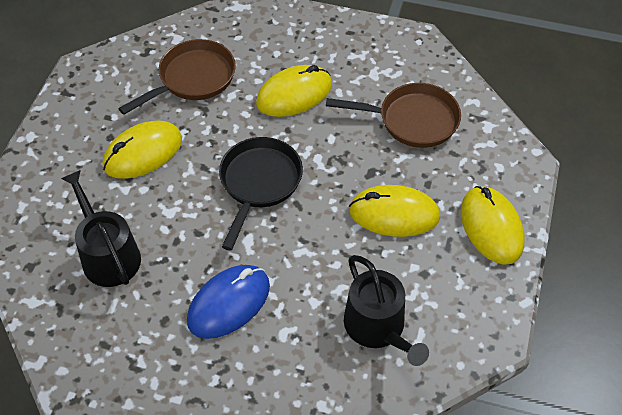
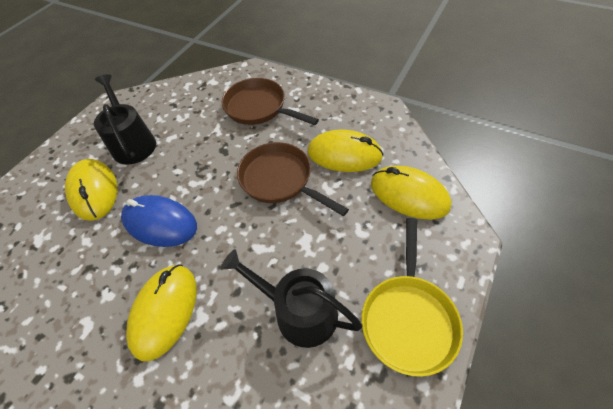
black pan: [219,137,303,251] = 1 -> none = 0
yellow pan: none = 0 -> [361,218,463,377] = 1

